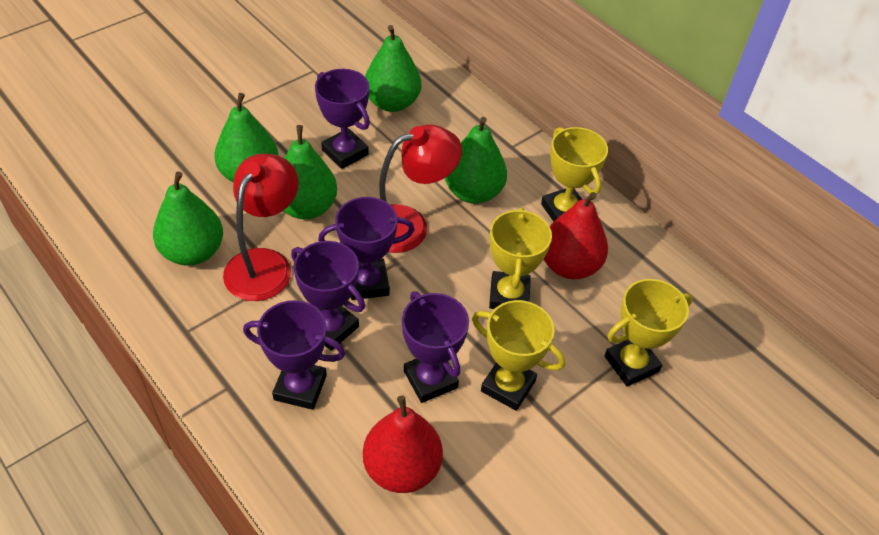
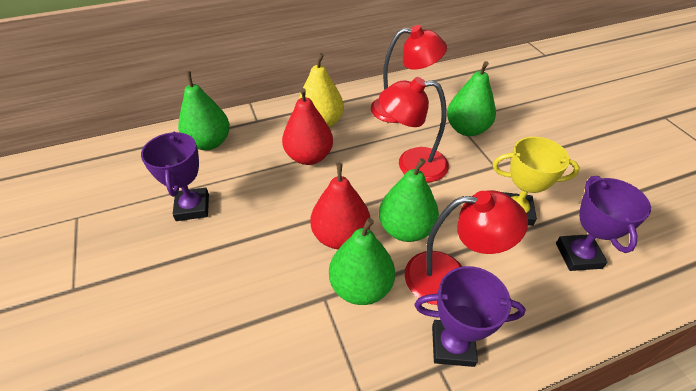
green pear: [153,171,223,266] [214,93,278,183] [283,125,337,219] [365,25,421,112] [445,117,507,204] = 5 -> [178,71,230,150] [329,218,395,305] [379,158,439,242] [447,61,496,136] = 4
purple trophy: [243,300,345,410] [291,241,365,351] [315,69,370,169] [318,197,414,300] [402,291,469,403] = 5 -> [141,131,209,221] [415,266,526,367] [556,176,651,271] = 3
red lamp: [223,154,298,301] [379,124,462,253] = 2 -> [371,25,447,123] [379,77,449,182] [405,190,528,305] = 3
yellow pear: none = 0 -> [299,53,344,128] = 1
yellow trophy: [472,300,565,411] [489,207,552,309] [541,127,608,222] [605,279,693,387] = 4 -> [493,137,580,226] = 1

